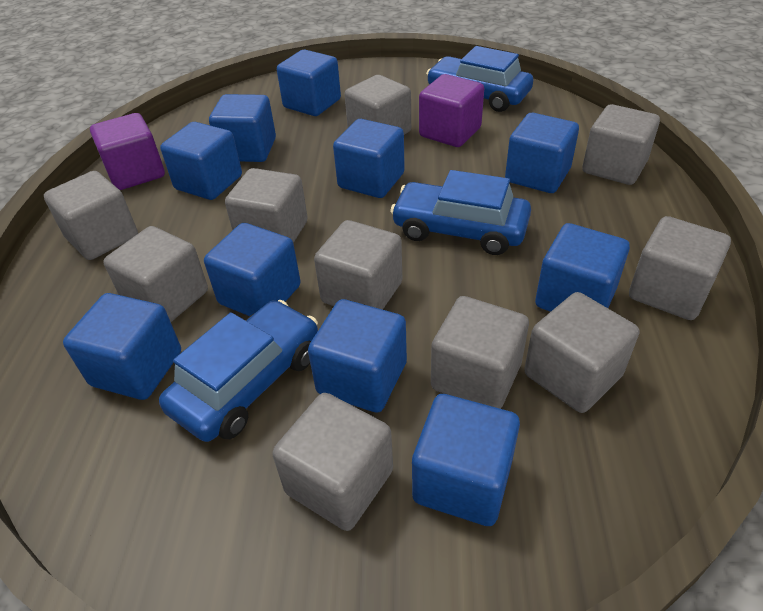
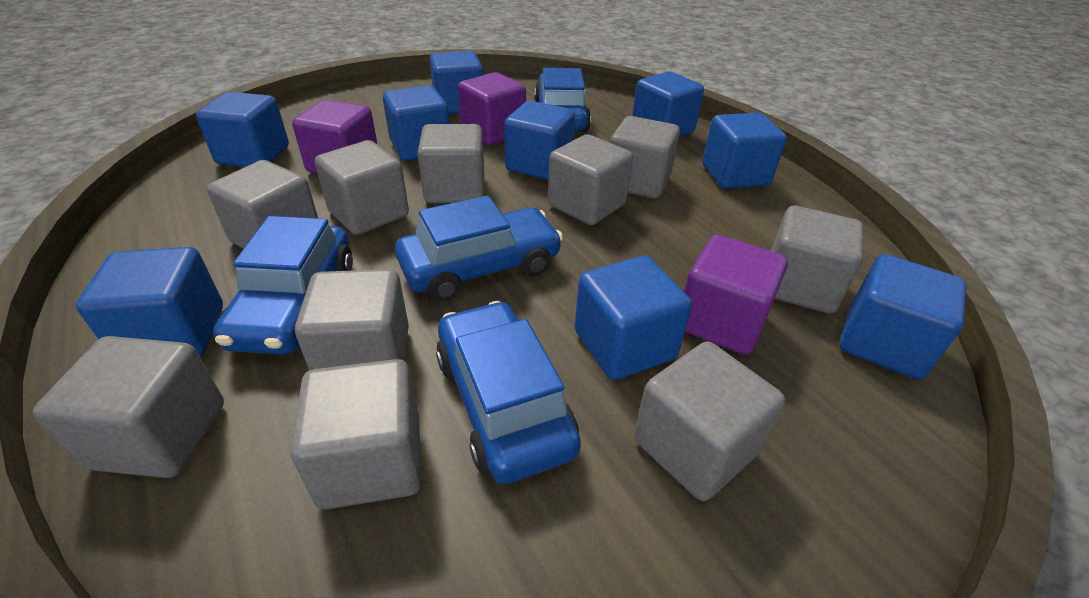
blue car: [159,300,318,442] [390,170,531,255] [426,46,533,112] = 3 -> [213,216,353,354] [395,196,563,301] [436,301,581,484] [534,68,591,132] = 4
blue cube: [63,293,181,400] [160,122,242,200] [204,223,301,316] [209,94,276,162] [277,50,341,116] [308,299,407,413] [333,119,405,198] [412,394,520,526] [505,113,579,193] [535,223,630,312] = 10 -> [76,247,223,356] [196,92,289,167] [383,85,449,161] [430,51,483,114] [504,101,575,180] [575,256,692,380] [632,72,704,137] [702,113,787,189] [839,254,966,380] = 9
purple cube: [90,113,165,190] [419,74,484,147] = 2 -> [292,100,378,174] [458,72,526,145] [684,235,788,355] = 3

